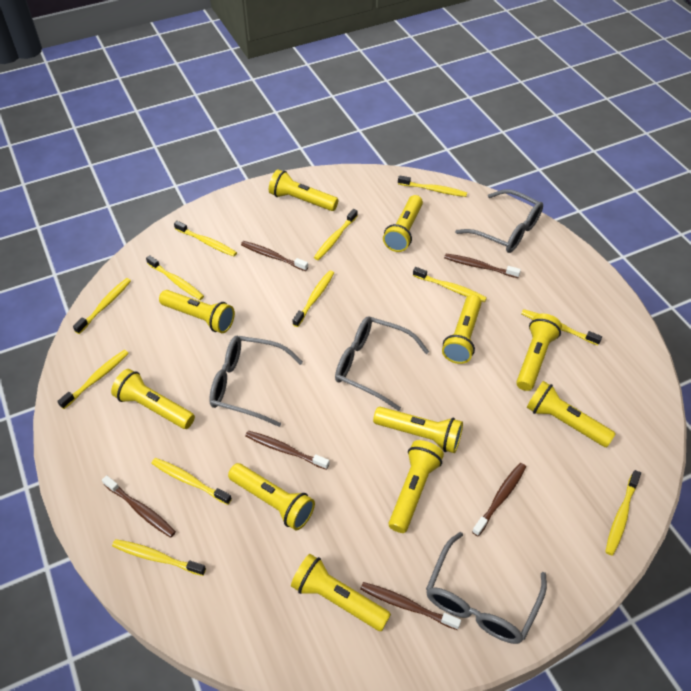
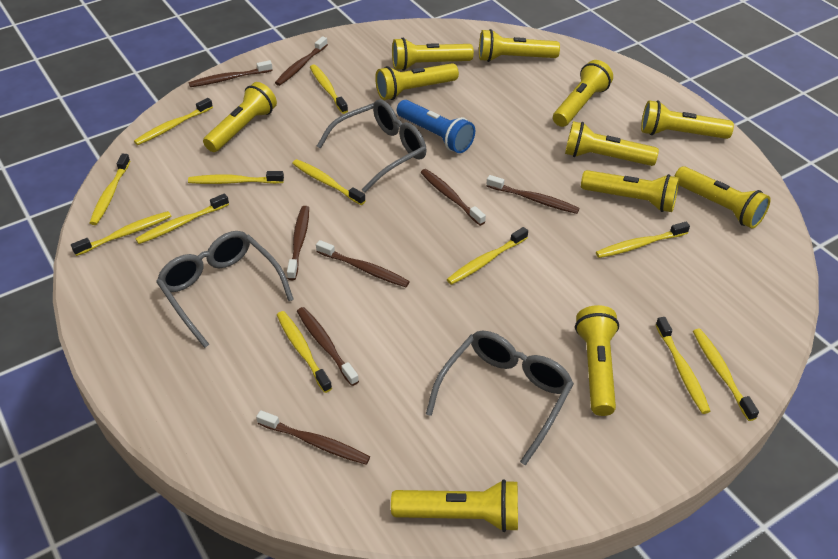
blue flashlight: none = 0 -> [397,100,475,153] = 1
brown toothbrush: [102,475,176,538] [241,241,308,271] [245,431,329,470] [360,582,461,630] [444,254,521,278] [472,463,526,536] = 6 -> [189,60,273,87] [256,410,370,465] [275,36,328,86] [287,206,309,280] [297,307,359,386] [316,240,410,287] [420,169,486,226] [487,175,580,214] = 8
grey glasses: [209,336,303,427] [335,316,429,411] [426,532,547,644] [455,189,543,253] = 4 -> [156,231,294,348] [317,99,427,193] [426,331,574,465] = 3

